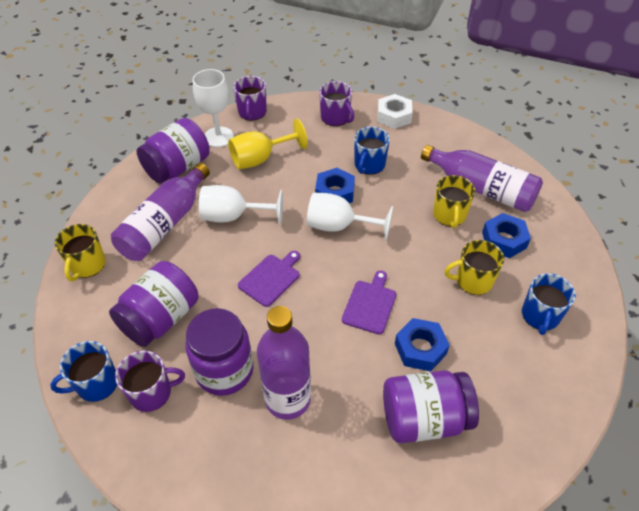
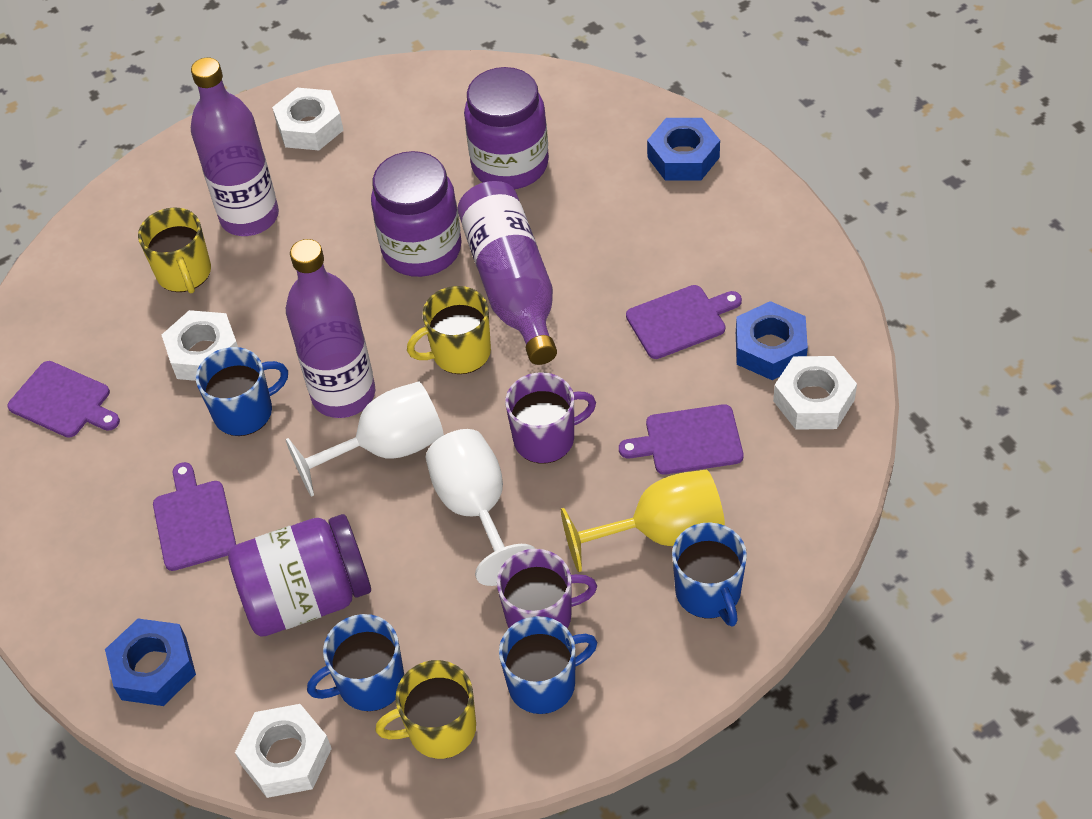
blue mug: [50,341,117,402] [354,127,390,175] [522,273,576,335] = 3 -> [196,347,288,436] [307,614,404,711] [499,616,597,714] [672,522,747,627] = 4
purple cutting board: [238,251,300,307] [342,271,396,334] = 2 -> [7,361,120,438] [153,462,236,571] [619,404,743,475] [626,285,742,359] = 4
purple jar: [109,261,198,347] [137,118,210,183] [185,308,253,396] [383,370,479,443] = 4 -> [228,514,371,637] [371,151,462,277] [464,67,549,189] = 3
purple mug: [115,351,185,412] [233,76,267,121] [319,81,354,126] = 3 -> [497,549,597,628] [505,372,596,463] = 2
white goblet: [193,69,234,147] [199,185,283,224] [307,193,393,241] = 3 -> [285,382,444,497] [425,429,535,586] = 2
white nut: [378,94,413,129] = 1 -> [162,310,238,381] [235,704,332,798] [272,88,344,150] [773,356,857,430] = 4

